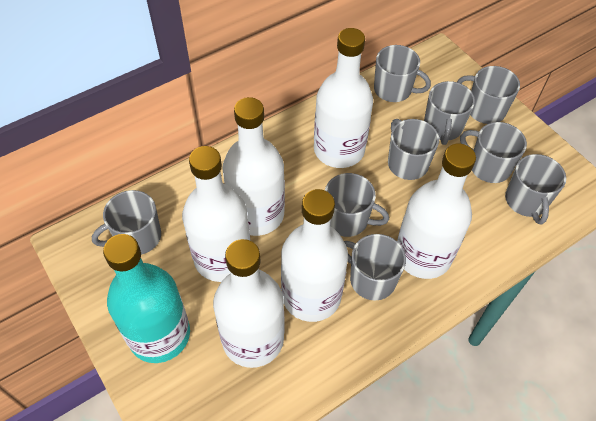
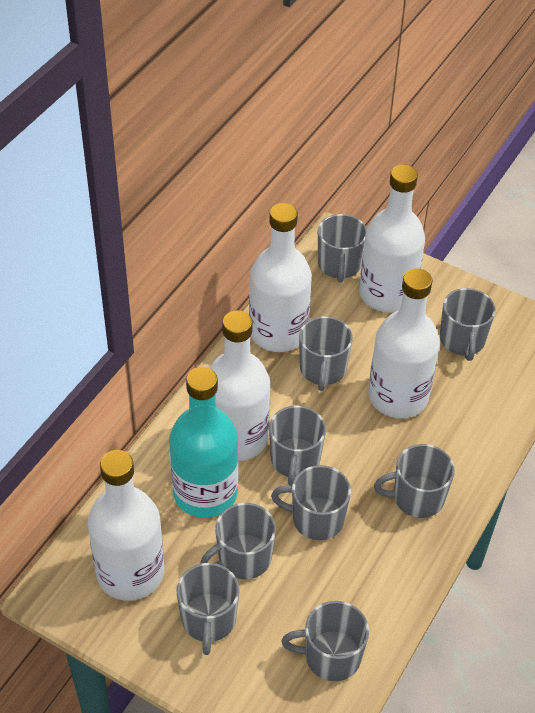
white bottle: [182,146,251,282] [213,239,285,368] [222,97,285,236] [281,189,348,322] [314,28,373,168] [397,144,476,279] = 6 -> [88,450,164,601] [210,310,270,461] [249,203,312,352] [359,165,425,313] [368,269,440,418] = 5

